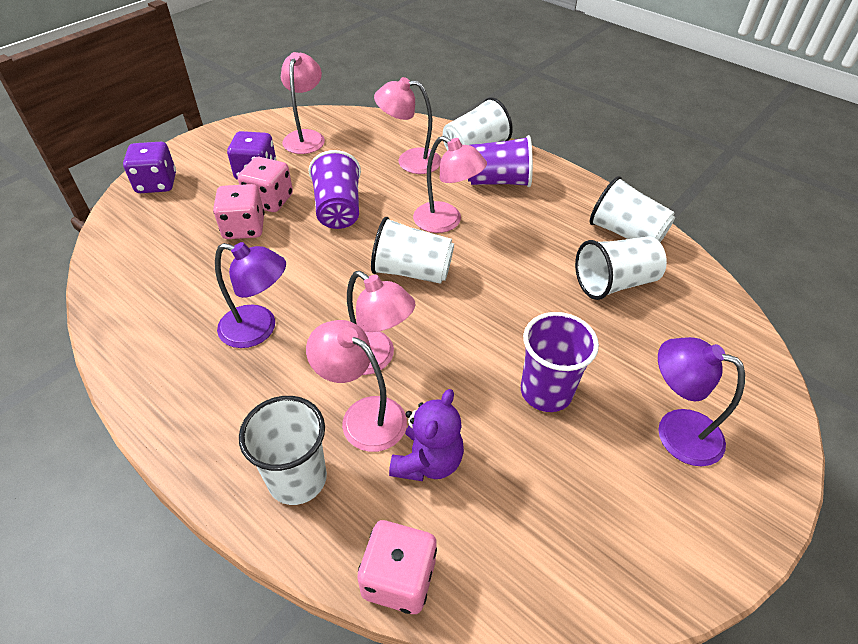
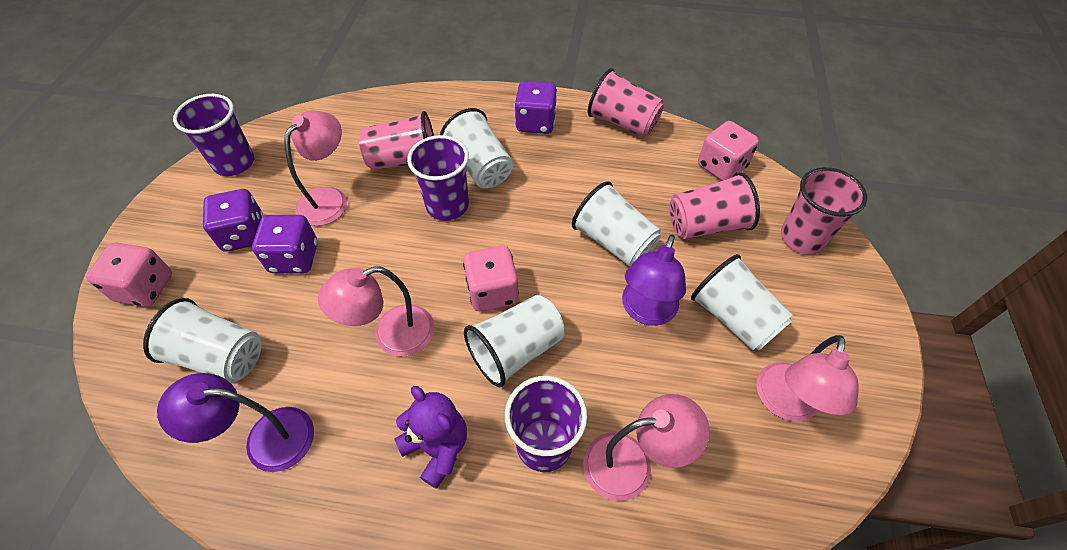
pink cup: none = 0 -> [359,111,434,170] [588,68,664,137] [669,173,760,239] [781,167,867,255] = 4
pink lamp: [281,52,325,154] [306,320,407,452] [347,271,415,375] [374,77,441,174] [413,136,487,233] = 5 -> [284,111,347,226] [318,266,434,356] [583,394,710,501] [756,335,859,421] = 4
purple dice: [123,142,176,193] [227,131,277,180] = 2 -> [203,189,264,252] [252,215,318,273] [515,81,557,134] = 3

